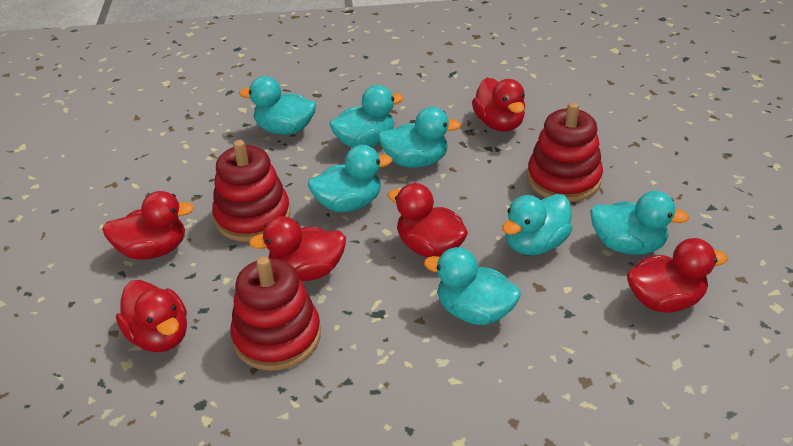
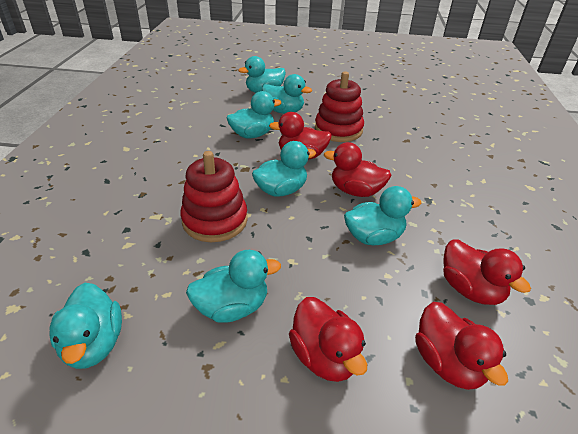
red duck: [102,191,194,260] [116,280,187,352] [249,216,346,281] [388,183,468,257] [472,78,525,132] [627,238,728,313] = 6 -> [269,112,332,159] [289,297,367,382] [324,142,392,197] [415,302,508,390] [443,240,531,305] = 5
red stacking toy: [212,140,291,242] [230,256,321,371] [527,102,603,202] = 3 -> [180,151,248,242] [315,72,364,142] = 2

